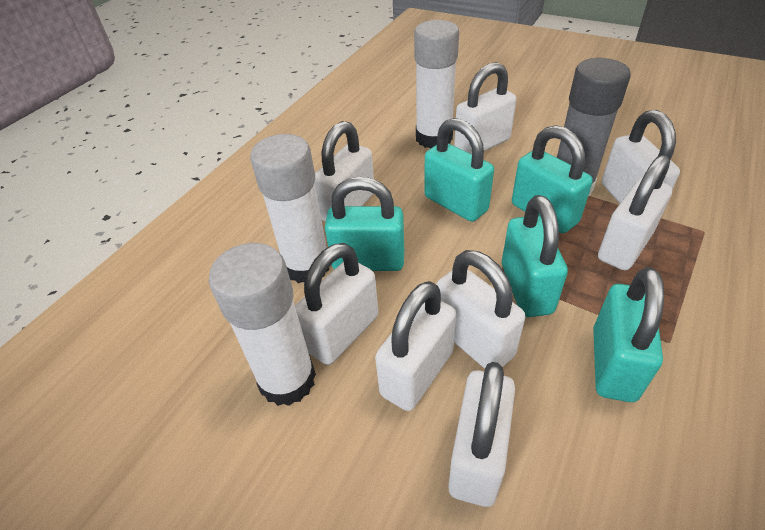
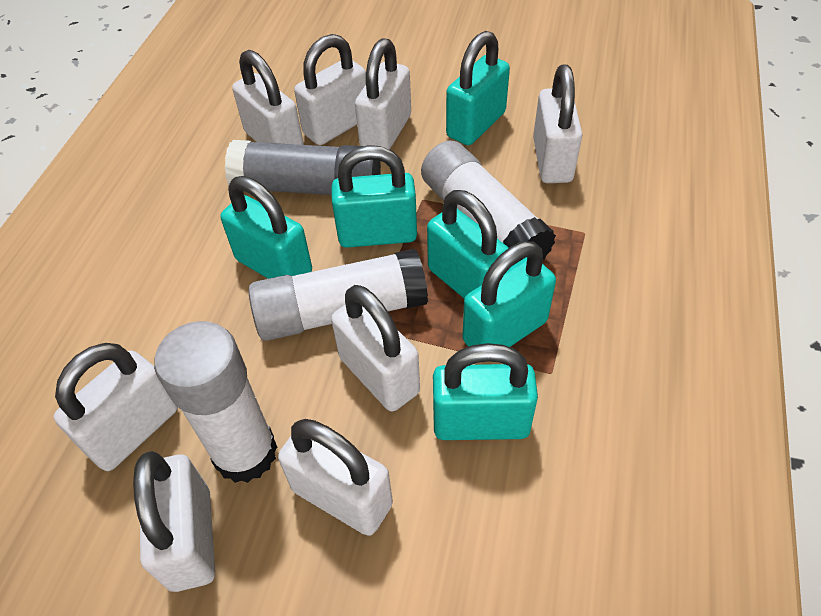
turquoise padlock: [325,177,404,271] [424,118,494,222] [502,195,568,317] [512,125,593,233] [593,267,664,402] = 5 -> [220,176,312,279] [331,145,417,248] [427,190,508,299] [433,343,538,440] [446,31,510,145] [462,241,556,347] = 6

